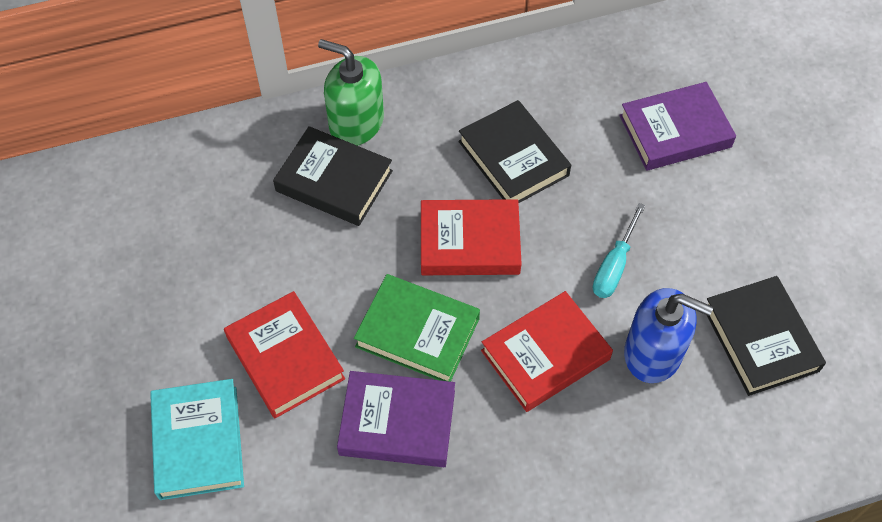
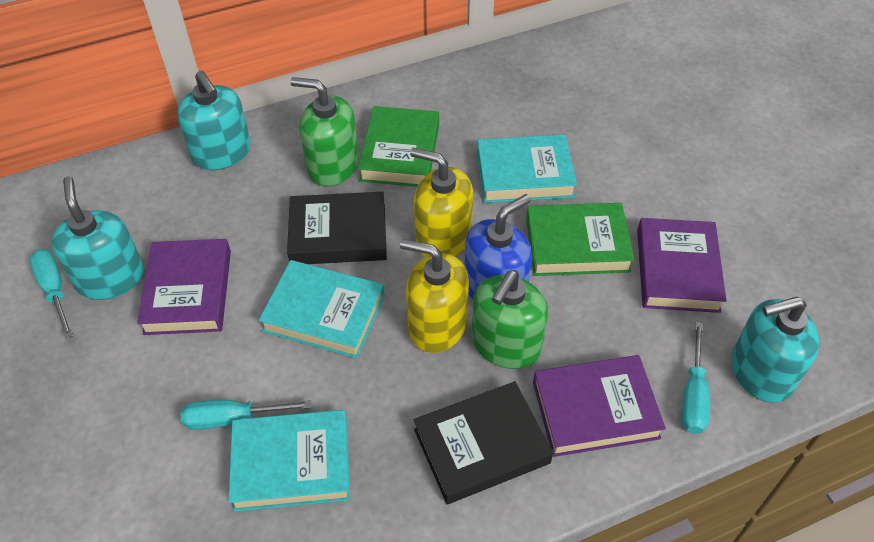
black book: [273,126,393,226] [458,100,571,203] [707,276,826,396] = 3 -> [287,192,387,264] [414,381,553,504] = 2
green book: [354,274,480,382] = 1 -> [358,106,439,187] [526,203,634,276] = 2
green soap dispenser: [318,39,384,146] = 1 -> [290,77,359,187] [471,270,548,369] = 2
purple book: [337,371,455,467] [619,82,736,170] = 2 -> [137,239,231,335] [533,355,666,457] [637,218,727,313] = 3
red book: [224,291,345,418] [421,199,522,275] [481,291,613,412] = 3 -> none = 0
turquoise book: [150,379,244,500] = 1 -> [228,410,350,512] [259,260,385,359] [477,135,577,203] = 3
turquoise screwdriver: [593,203,645,298] = 1 -> [30,249,73,339] [180,400,312,430] [682,322,710,434] = 3
turquoise soap dispenser: none = 0 -> [51,177,144,300] [177,71,251,170] [731,297,820,403] = 3
yellow soap dispenser: none = 0 -> [400,239,469,353] [410,147,473,257] = 2

